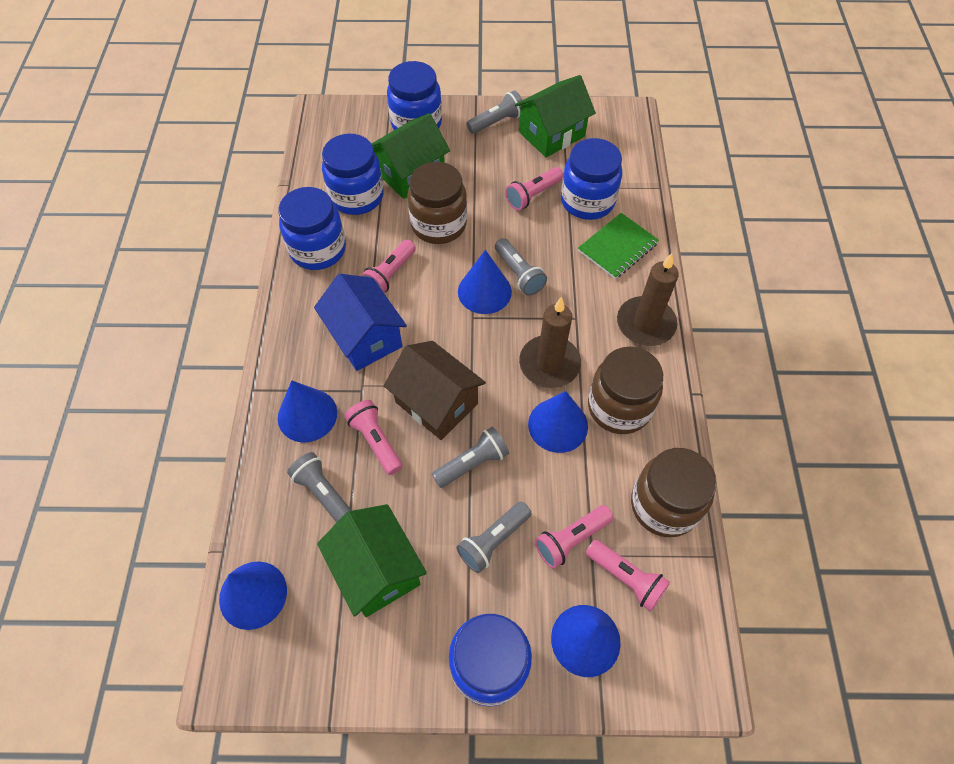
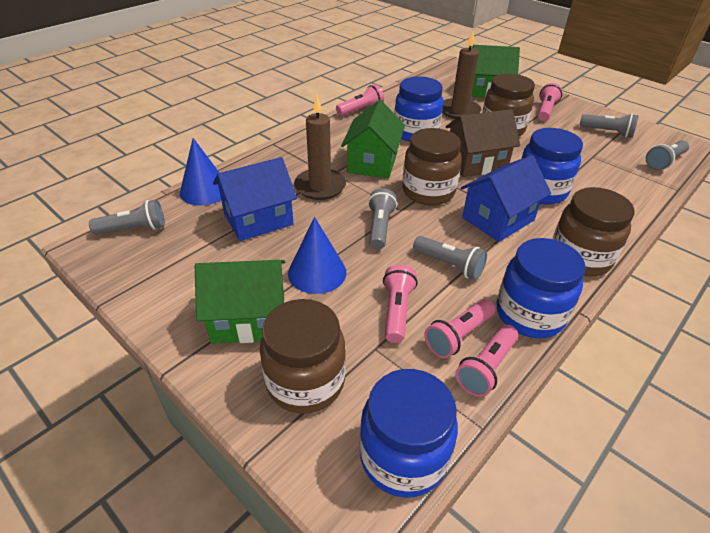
blue cone: [219,561,287,630] [278,380,337,443] [458,250,512,314] [528,391,588,453] [551,605,621,677] = 5 -> [180,138,221,205] [288,217,346,294] = 2
blue house: [314,274,407,371] = 1 -> [213,157,297,241] [461,155,551,242] = 2
blue jar: [278,187,346,270] [322,134,384,215] [387,61,442,130] [449,614,532,707] [561,138,622,220] = 5 -> [359,369,458,498] [394,76,444,142] [497,238,586,338] [521,128,583,205] = 4
brown jar: [407,162,467,244] [588,347,663,434] [631,448,717,537] = 3 -> [260,299,346,413] [402,128,462,206] [482,74,535,136] [553,187,634,276] = 4
green notebook: [578,213,659,279] = 1 -> none = 0

